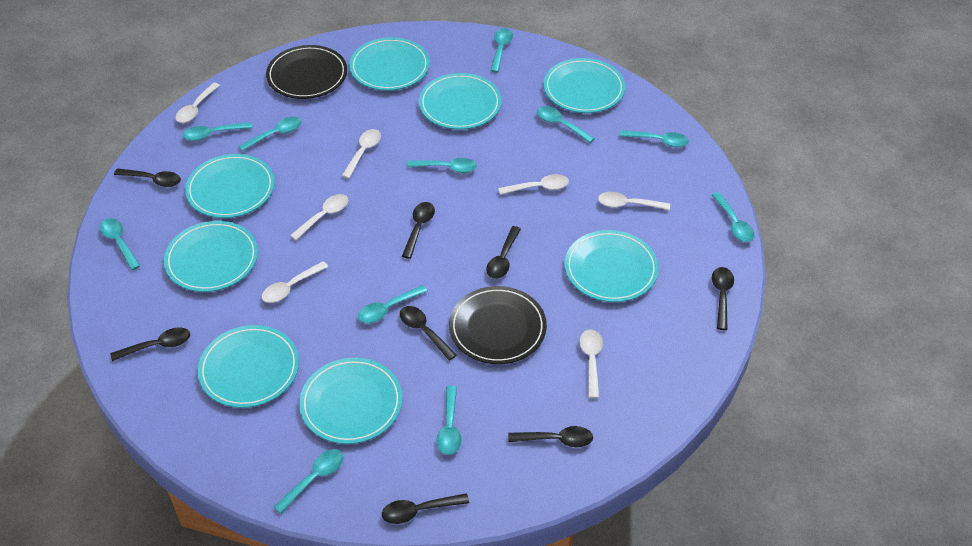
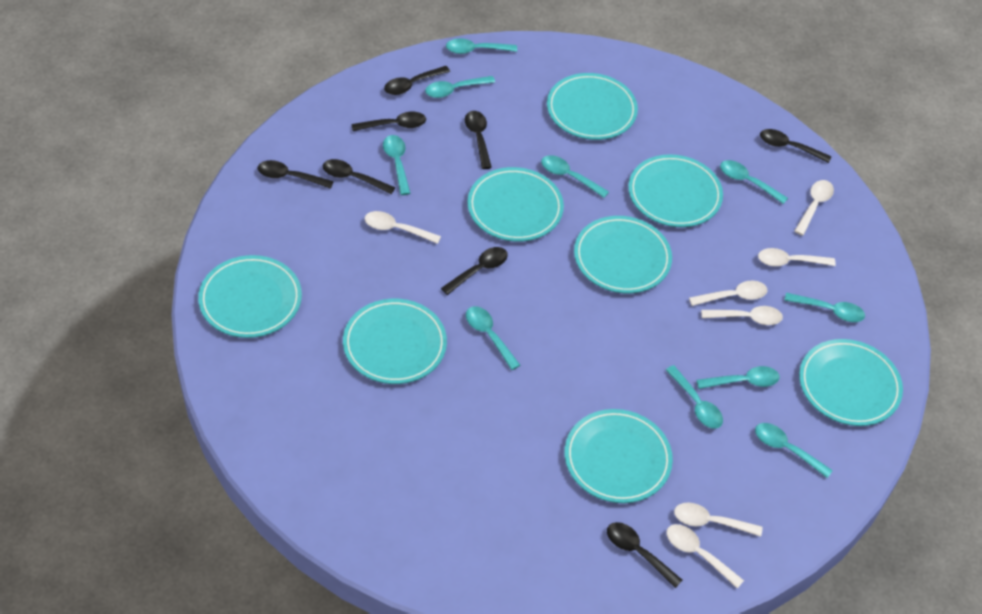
black plate: [266,45,347,99] [449,286,547,364] = 2 -> none = 0
turquoise spoon: [100,218,140,270] [183,122,252,141] [239,117,302,151] [274,449,344,514] [358,285,428,323] [407,158,477,173] [437,386,461,455] [490,28,513,72] [537,106,595,143] [620,130,689,147] [712,192,755,242] = 11 -> [383,135,410,195] [425,76,495,98] [446,38,517,54] [466,306,520,370] [541,155,609,198] [666,365,723,429] [696,366,780,389] [720,160,788,204] [755,423,833,478] [784,293,865,322] = 10

